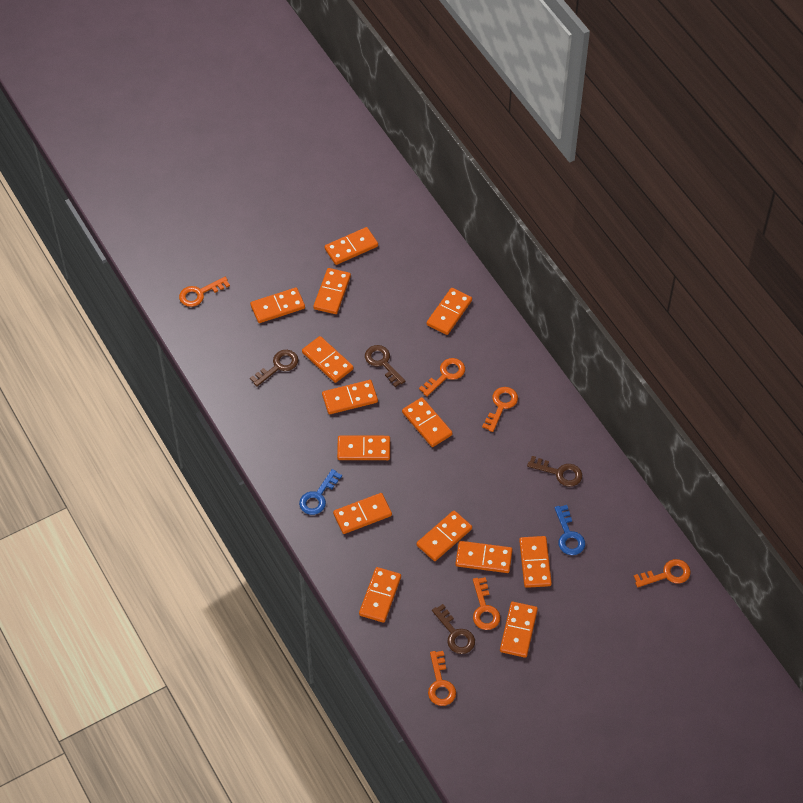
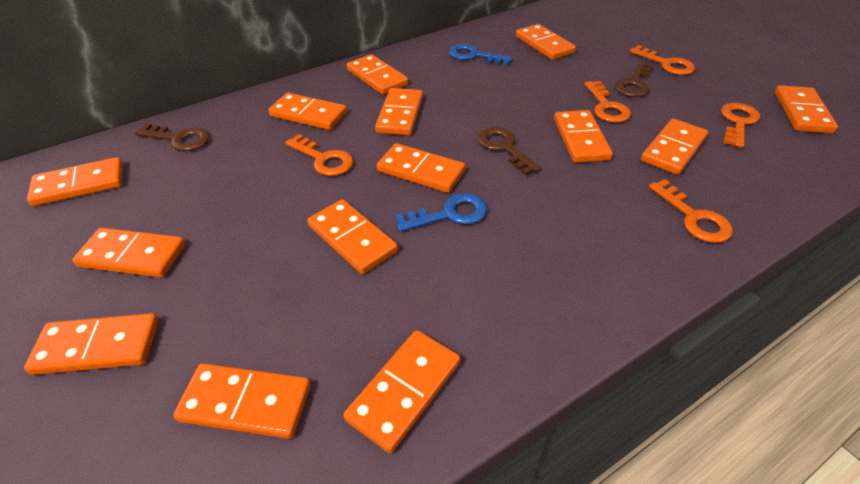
brown key: [250,350,299,387] [365,345,405,387] [432,604,475,654] [527,456,582,487] = 4 -> [135,123,210,151] [478,127,542,176] [614,61,654,97] = 3
orange key: [179,277,230,307] [419,358,465,397] [428,651,456,706] [473,577,500,630] [482,387,518,432] [634,559,691,587] = 6 -> [285,134,353,176] [585,81,631,123] [629,45,695,75] [649,179,733,243] [721,103,760,148] = 5

